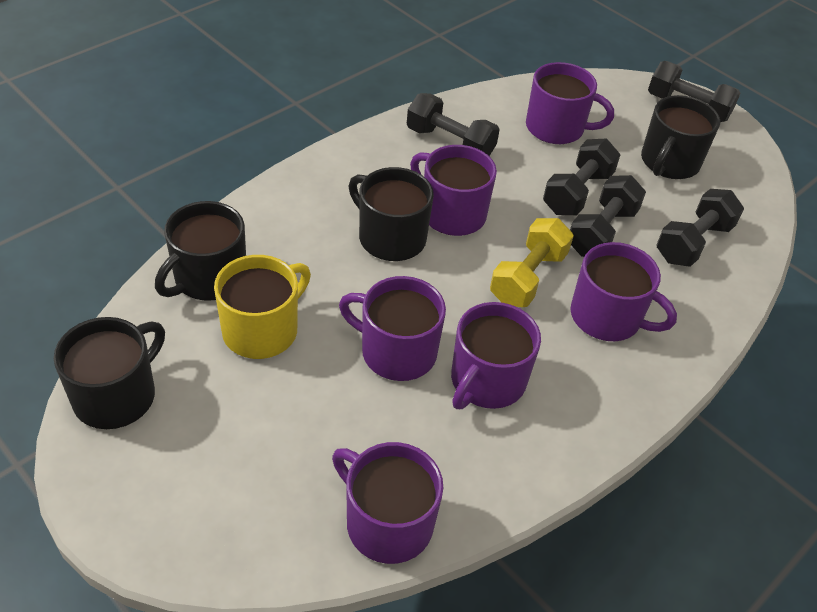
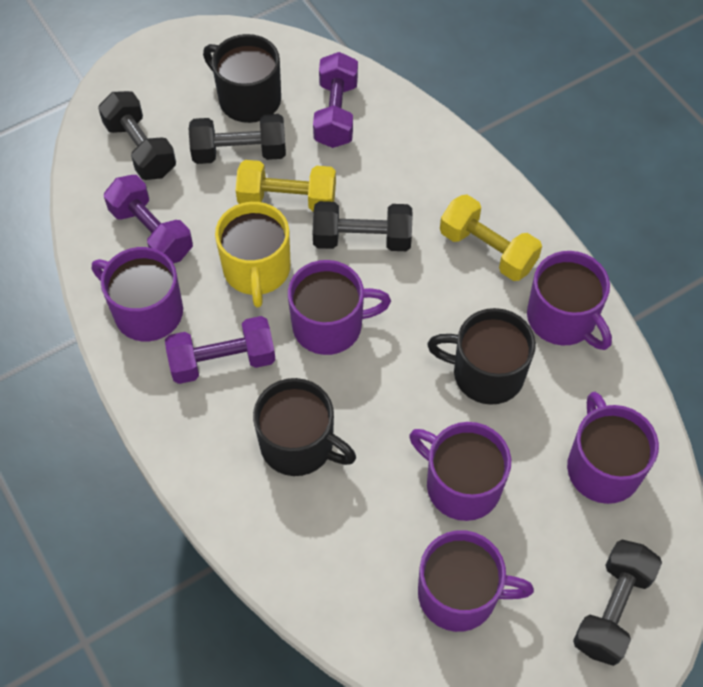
black dumbbell: [407,93,500,156] [543,139,620,215] [570,175,646,257] [648,61,741,122] [657,189,744,267] = 5 -> [98,91,176,180] [189,114,286,164] [313,201,412,251] [573,540,662,666] = 4
black mug: [54,317,165,429] [155,201,246,301] [349,167,434,261] [641,95,720,179] = 4 -> [203,34,281,123] [253,378,356,476] [427,308,536,405] = 3
purple dumbbell: none = 0 -> [104,175,193,263] [165,316,276,384] [313,52,358,148] = 3
yellow dumbbell: [490,218,574,307] = 1 -> [236,160,336,212] [440,195,542,281] = 2

